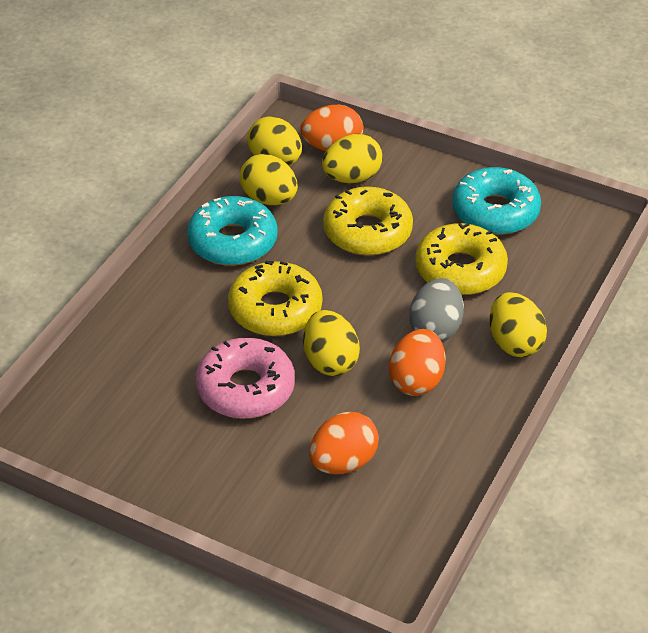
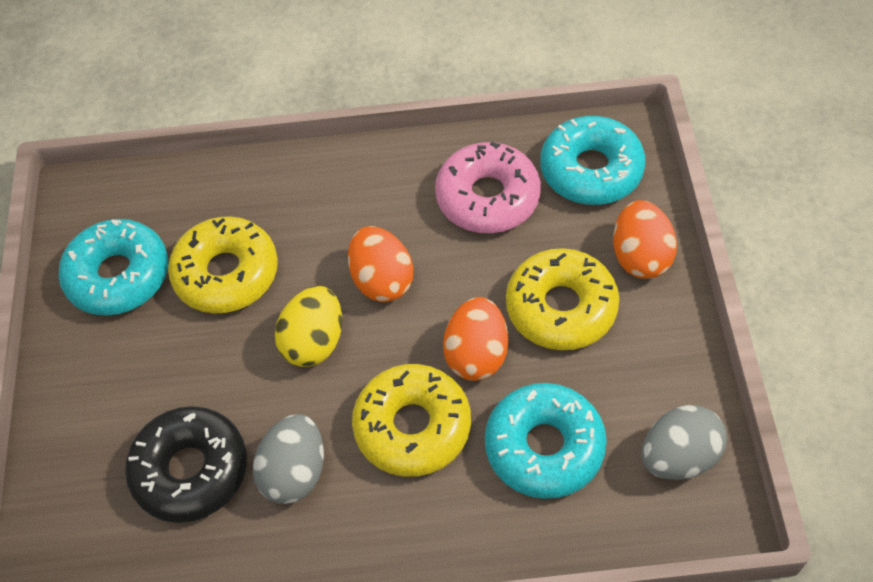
black donut: none = 0 -> [125,406,247,523] = 1
grey egg: [409,278,464,342] = 1 -> [252,414,324,504] [641,405,727,480] = 2
turquoise donut: [187,196,278,266] [452,167,541,235] = 2 -> [58,219,168,316] [485,383,607,499] [540,116,646,205] = 3
yellow egg: [240,154,298,205] [247,116,302,166] [303,310,360,376] [322,134,383,183] [490,292,547,357] = 5 -> [275,286,342,367] = 1

